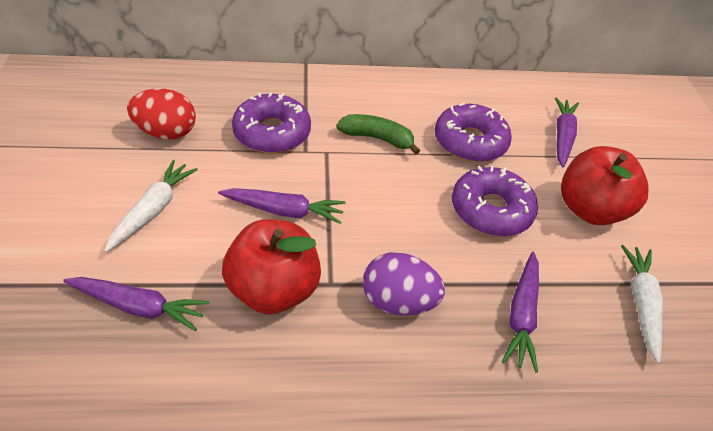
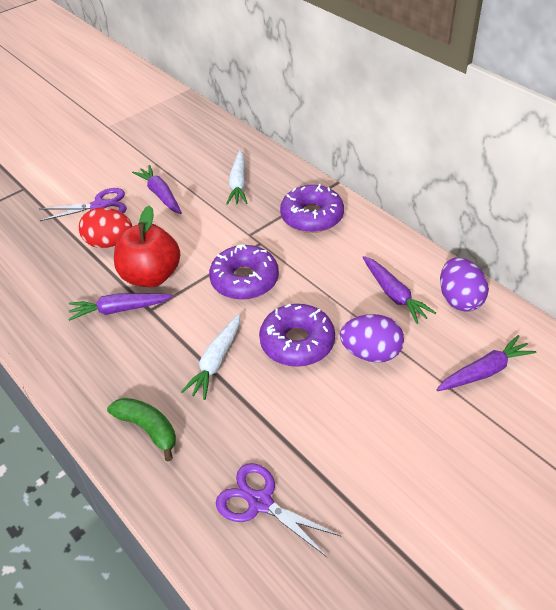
purple egg: [362,252,445,316] = 1 -> [340,314,404,363] [440,257,489,312] = 2
purple scissors: none = 0 -> [39,188,127,221] [216,463,342,558] = 2
red apple: [222,219,321,314] [561,146,649,225] = 2 -> [114,205,180,287] = 1

